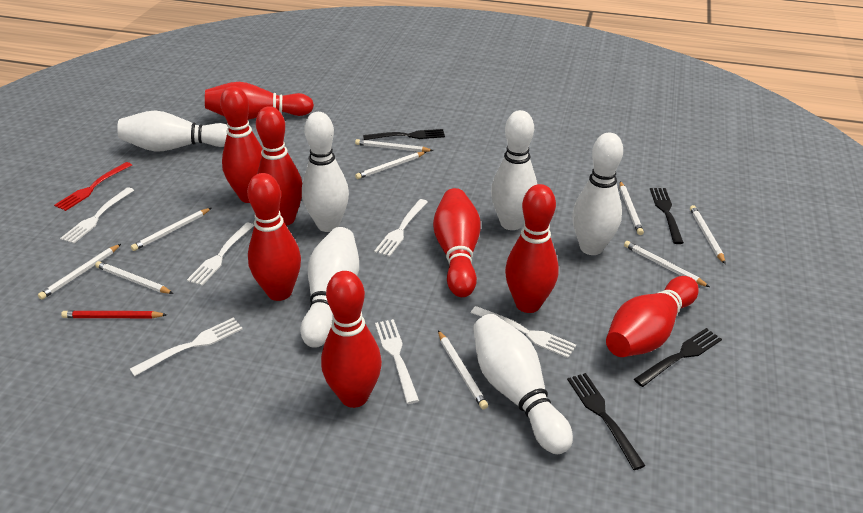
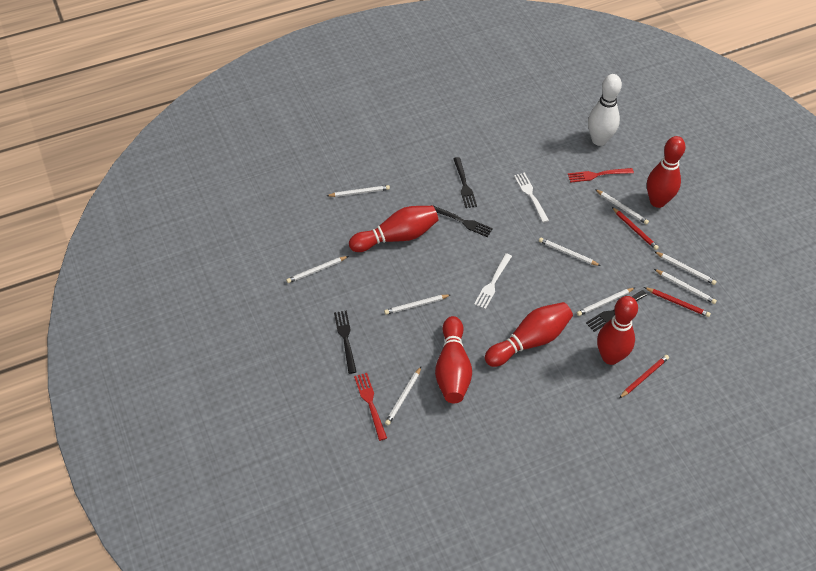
red bowling pin: [205,82,314,120] [220,86,262,203] [247,173,301,301] [256,106,302,226] [321,271,382,408] [433,188,481,297] [505,184,559,313] [606,276,699,357] = 8 -> [349,206,439,252] [435,316,472,403] [485,302,573,367] [597,296,638,365] [647,136,686,208] = 5
red fork: [54,162,132,211] = 1 -> [354,373,387,441] [568,168,634,183] = 2
red pencil: [61,311,167,318] = 1 -> [612,207,659,250] [619,355,669,398] [644,287,711,317] = 3
white bowling pin: [117,110,228,151] [300,227,359,348] [302,112,349,232] [473,314,573,454] [491,110,537,230] [572,133,623,255] = 6 -> [588,74,622,146] = 1
white fork: [60,187,134,243] [130,317,243,377] [187,222,254,286] [374,199,428,257] [375,319,419,404] [471,306,576,358] = 6 -> [474,253,512,309] [514,173,549,223] = 2

